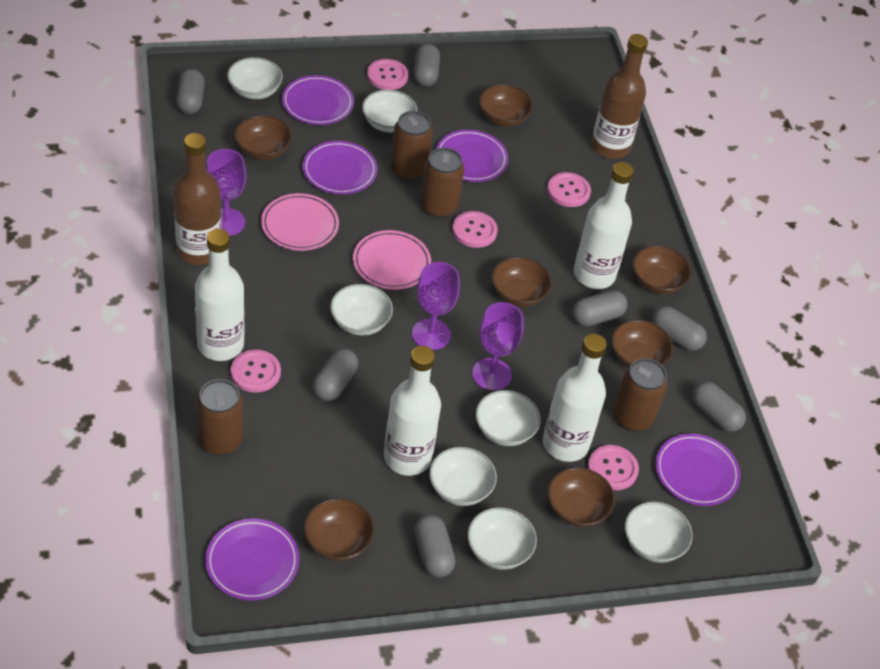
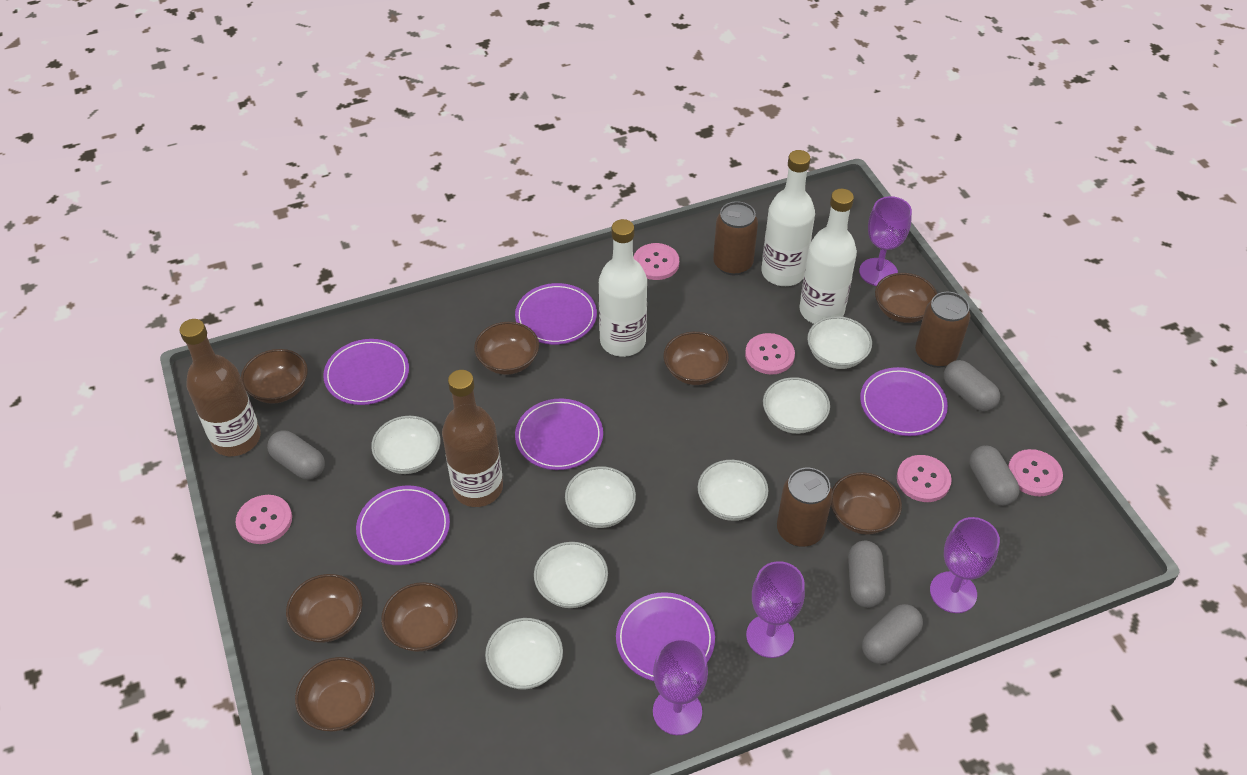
brown bowl: [235,115,292,160] [304,498,375,561] [479,84,534,127] [492,257,552,307] [548,467,615,527] [612,320,673,367] [633,246,692,294] = 7 -> [241,349,308,404] [286,574,363,643] [295,657,375,731] [381,582,458,652] [474,322,539,375] [664,332,729,385] [831,472,902,534] [875,273,937,323] = 8
brown can: [196,379,243,455] [390,111,433,181] [420,148,464,218] [613,358,668,431] = 4 -> [713,201,758,276] [777,468,833,547] [915,292,970,368] = 3
grey capsule: [176,69,205,114] [313,349,358,401] [414,44,440,87] [414,514,455,578] [572,290,628,327] [652,306,707,351] [692,381,746,432] = 7 -> [267,431,325,480] [848,541,885,608] [862,604,923,664] [944,360,1000,412] [969,445,1019,506] = 5
pink plate: [261,193,339,251] [353,230,431,290] = 2 -> none = 0
purple goblet: [206,149,246,236] [412,262,460,350] [472,302,524,391] = 3 -> [653,638,708,735] [746,561,805,658] [859,196,912,286] [930,517,1000,613] = 4
purple plate: [205,519,299,600] [282,75,354,125] [302,141,377,194] [436,130,508,182] [655,434,741,506] = 5 -> [323,339,409,405] [356,486,450,565] [515,283,597,345] [515,399,603,470] [616,592,715,681] [860,367,948,436] = 6
white bottle: [195,229,245,361] [384,346,441,476] [543,334,607,462] [574,162,634,289] = 4 -> [599,219,647,357] [762,150,815,286] [799,189,857,324] = 3

